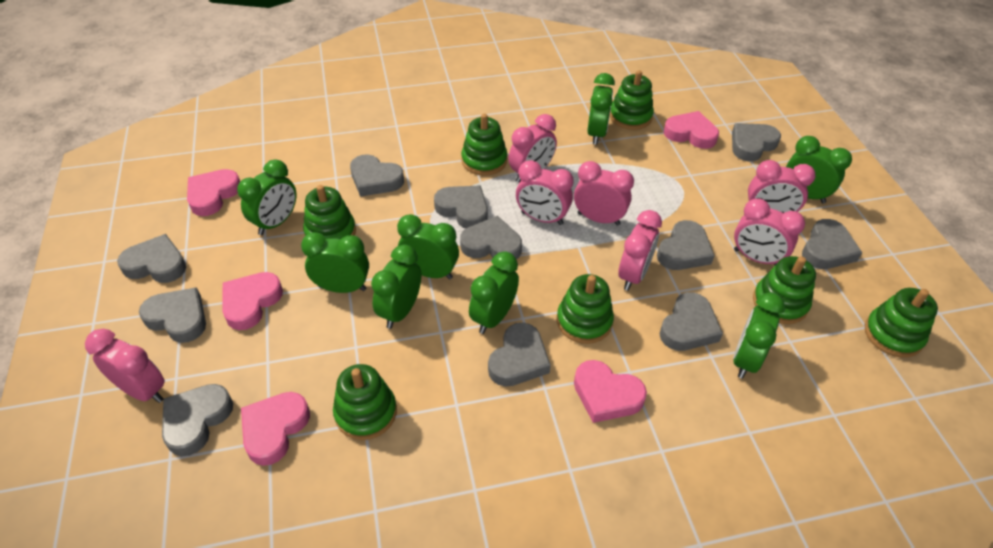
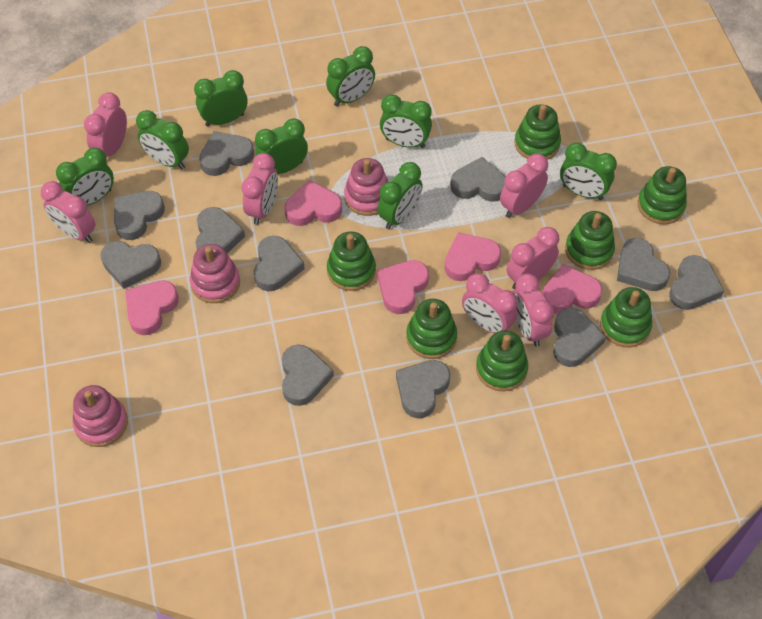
pink stacking toy: none = 0 -> [73,385,128,447] [190,244,240,303] [344,158,388,216] = 3

